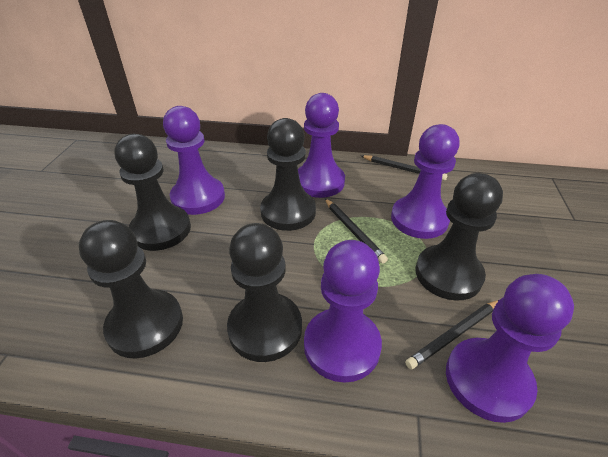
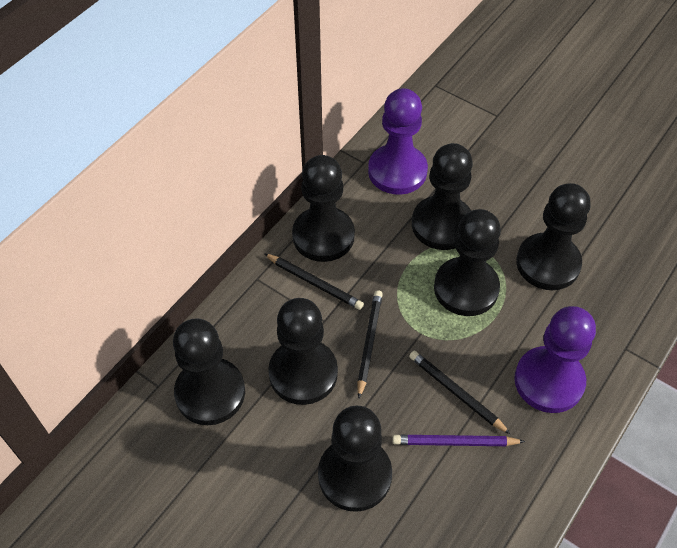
black pawn: [79,220,183,359] [114,134,191,251] [227,223,302,362] [260,118,316,231] [416,173,503,300] = 5 -> [173,318,245,425] [268,298,338,405] [292,155,355,262] [318,406,392,512] [412,143,473,250] [434,209,501,316] [516,183,591,290] = 7
purple pawn: [163,106,225,215] [298,93,345,198] [304,240,382,383] [391,124,459,239] [446,274,574,423] = 5 -> [368,88,428,195] [514,306,596,413] = 2
purple pencil: none = 0 -> [392,435,525,446] = 1

